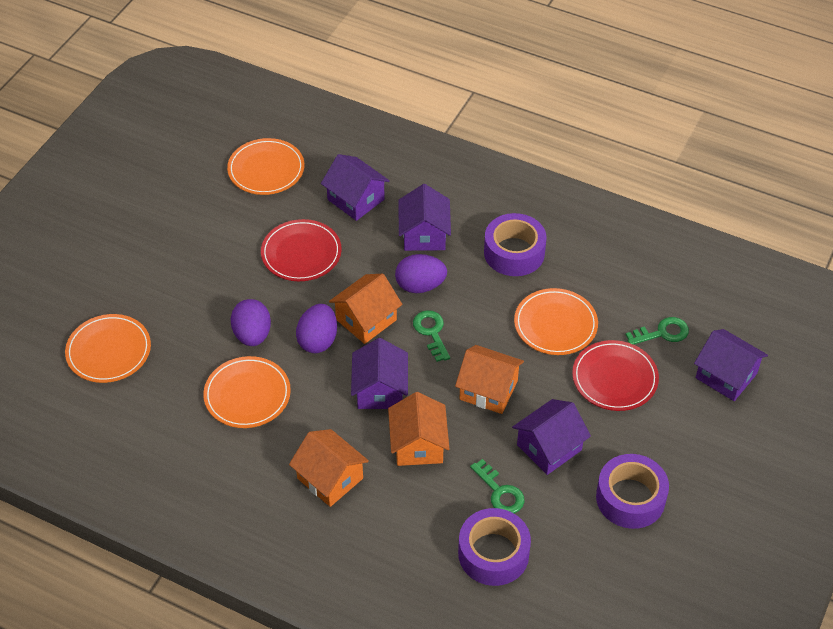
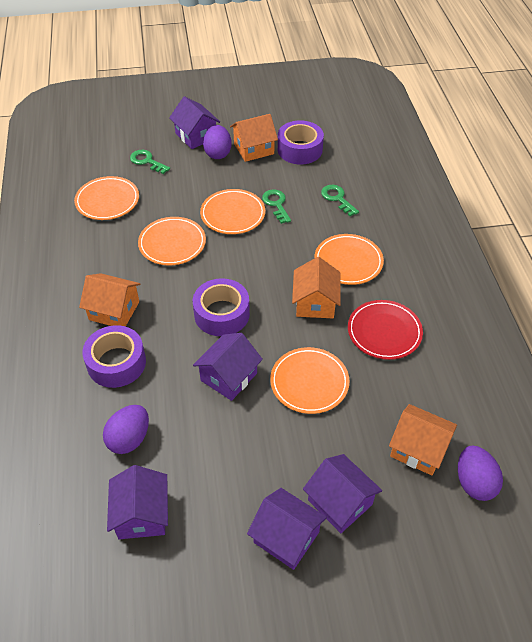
orange plate: [65,314,151,383] [203,356,291,428] [227,138,304,195] [514,288,598,355] = 4 -> [74,176,139,220] [138,217,206,265] [200,189,265,234] [270,347,350,414] [314,234,384,285] = 5
red plate: [261,219,342,281] [572,340,659,411] = 2 -> [348,300,423,360] = 1

